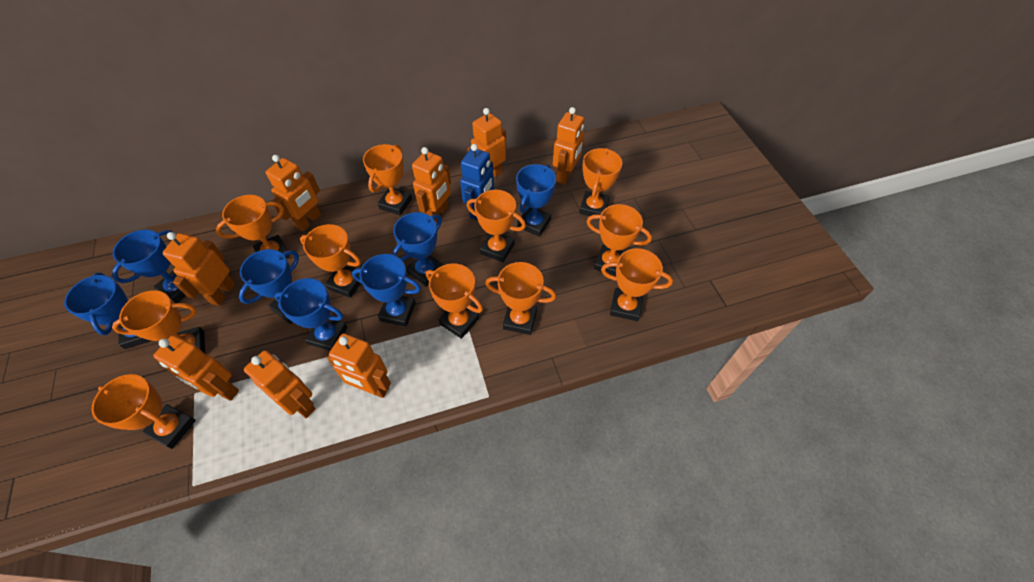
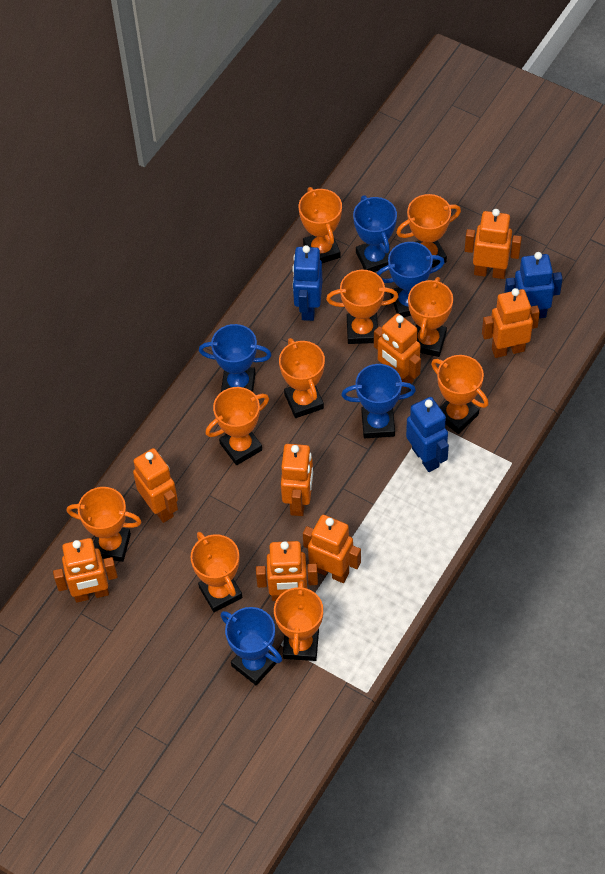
blue robot: [460,144,494,221] = 1 -> [292,245,322,321] [406,397,449,472] [504,252,563,318] = 3
blue trophy: [64,273,151,349] [112,230,186,303] [239,249,299,324] [274,278,347,351] [352,254,421,327] [392,212,444,287] [516,164,556,237] = 7 -> [199,324,272,392] [221,607,282,685] [341,364,416,438] [353,195,397,272] [376,242,445,317] = 5
orange trophy: [91,374,196,449] [112,290,205,353] [216,195,290,259] [300,224,361,298] [363,144,412,216] [426,263,483,339] [466,190,526,263] [485,262,556,335] [579,148,622,216] [586,204,652,276] [601,248,673,321] = 11 -> [67,487,142,562] [190,532,242,612] [205,387,269,465] [274,580,323,661] [279,338,325,418] [299,187,342,263] [326,270,398,344] [396,194,461,267] [408,277,453,357] [431,355,489,434] = 10

